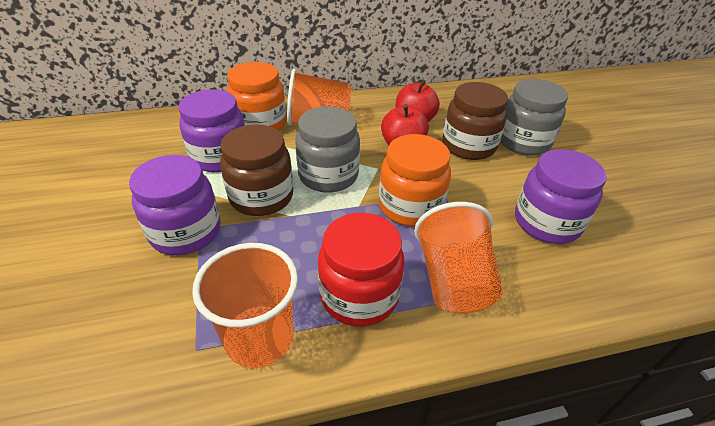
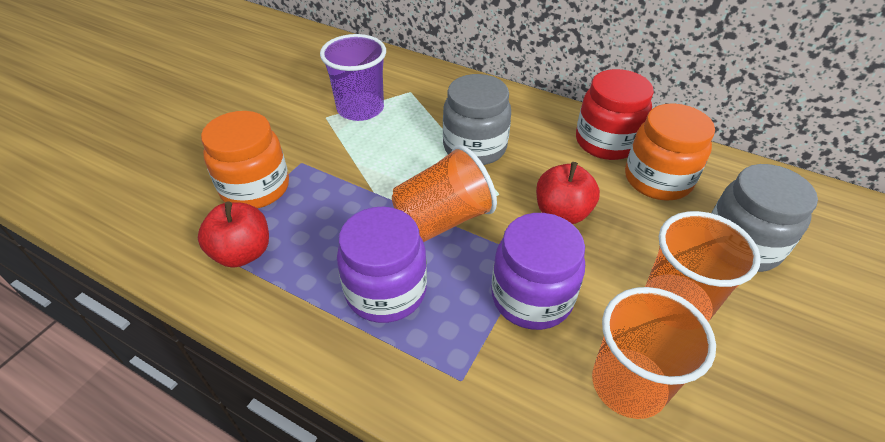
brown jar: [220,125,293,216] [443,82,508,160] = 2 -> none = 0
purple cup: none = 0 -> [320,34,386,121] = 1
purple jar: [129,155,221,255] [178,89,245,172] [515,149,607,244] = 3 -> [337,207,427,323] [491,213,585,330] = 2

